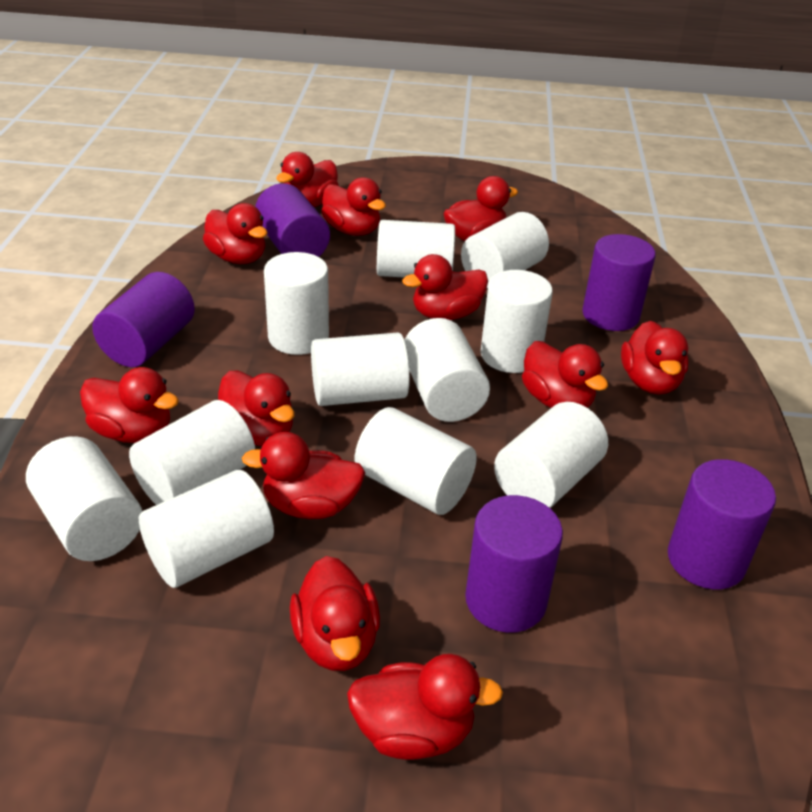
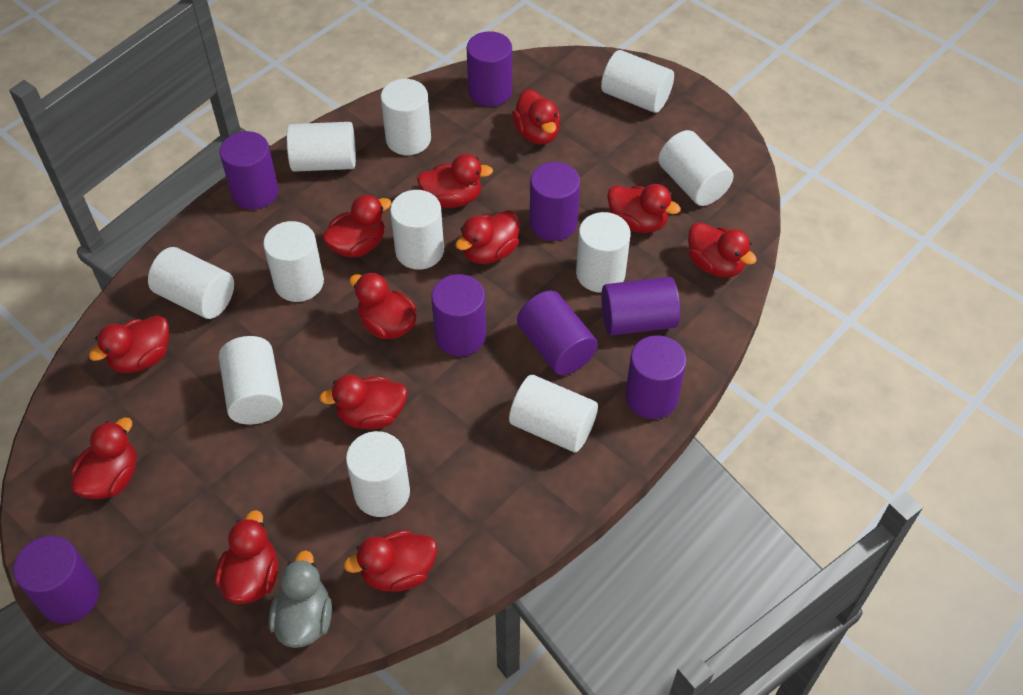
grey duck: none = 0 -> [269,550,332,648] = 1
purple cylinder: [92,272,195,367] [255,183,330,257] [465,495,563,633] [582,234,656,331] [668,459,776,589] = 5 -> [13,536,99,624] [219,131,279,210] [431,274,486,356] [467,31,512,107] [517,291,598,375] [530,162,580,241] [601,277,680,336] [625,335,687,419] = 8

